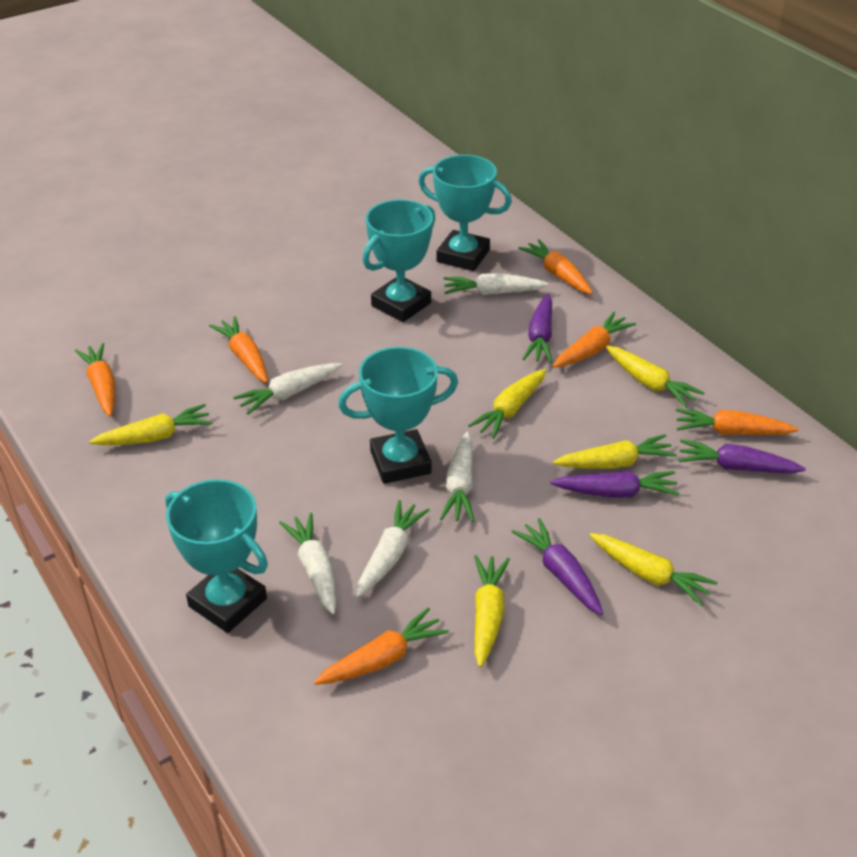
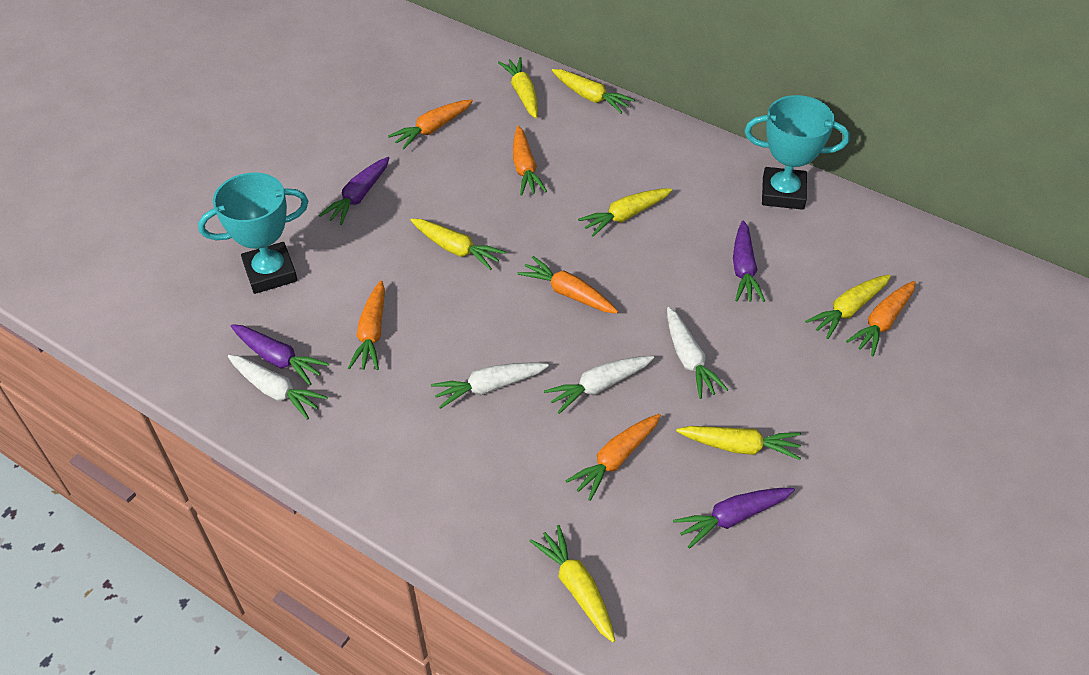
turquoise trophy: [165,479,268,633] [338,347,458,484] [362,199,436,322] [418,155,512,271] = 4 -> [198,172,309,294] [744,95,850,210] = 2
white carrot: [233,363,342,415] [279,513,336,614] [356,500,430,597] [440,432,474,522] [443,273,549,295] = 5 -> [228,355,328,420] [431,362,549,409] [544,356,654,414] [667,307,728,399] = 4
yellow carrot: [89,404,213,445] [468,369,547,439] [474,555,510,667] [553,434,677,469] [589,533,717,606] [606,346,704,408] = 6 -> [411,219,506,270] [498,57,538,118] [530,525,615,642] [552,69,635,114] [578,188,672,237] [676,426,801,460] [805,274,891,339] = 7

